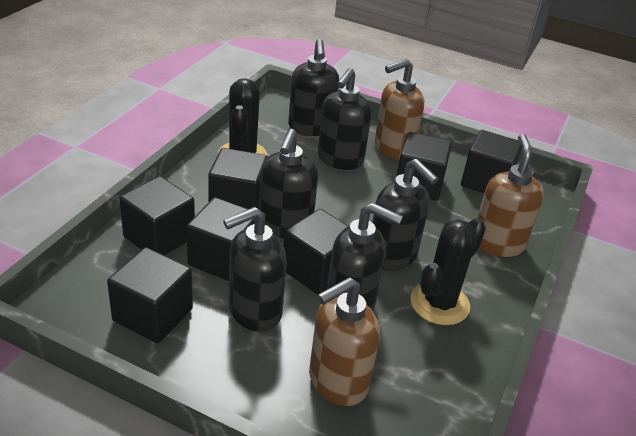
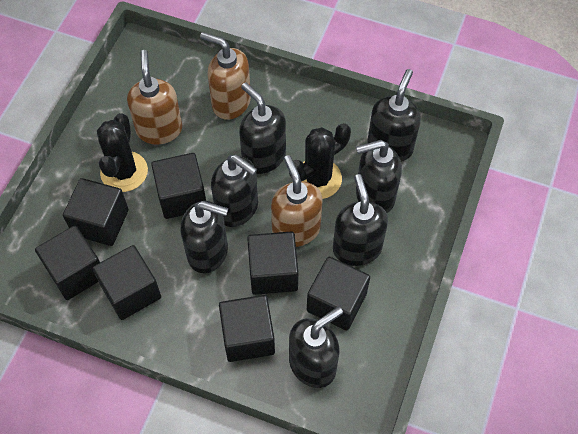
black soap dispenser: [223,207,287,332] [259,129,318,238] [288,39,339,136] [318,68,372,170] [327,203,403,311] [372,159,439,271] = 6 -> [180,201,228,273] [211,155,258,227] [239,82,286,174] [289,307,343,388] [333,174,388,266] [356,140,402,213] [367,69,421,162] = 7

